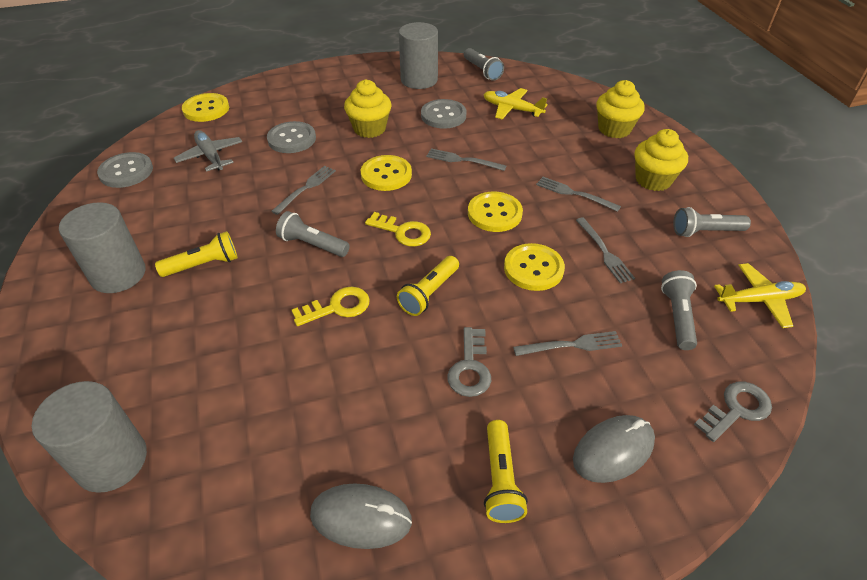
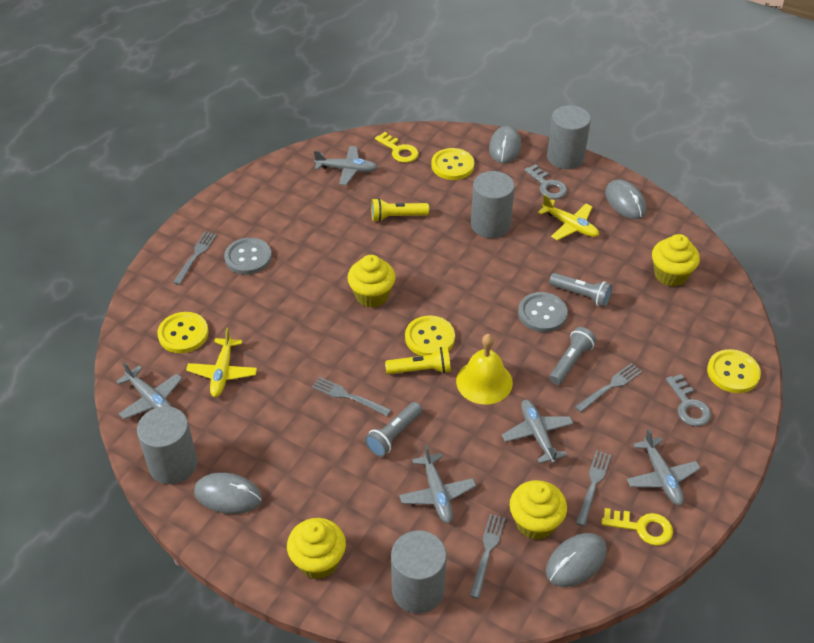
grey button: [97,152,153,188] [267,121,316,153] [421,99,467,129] = 3 -> [224,238,272,275] [518,292,568,332] = 2
grey cylinder: [32,381,147,493] [59,202,145,293] [399,22,438,89] = 3 -> [137,406,197,484] [391,530,447,614] [471,171,515,238] [547,105,591,169] = 4
grey flashlight: [276,211,350,257] [464,48,504,81] [661,270,697,350] [673,207,751,237] = 4 -> [365,402,422,457] [549,273,612,307] [549,327,596,385] = 3
grey mouse: [310,483,412,549] [573,415,655,483] = 2 -> [194,473,262,514] [489,126,521,164] [546,533,607,587] [605,180,646,219] = 4
grey plane: [174,130,242,172] = 1 -> [116,362,182,419] [314,146,378,185] [399,445,476,523] [502,400,574,464] [627,429,701,505] = 5
yellow bell: none = 0 -> [456,334,513,404] = 1
yellow cupcake: [344,80,391,138] [596,80,645,138] [634,129,688,191] = 3 -> [287,518,346,579] [347,255,396,308] [510,480,567,540] [652,234,700,287] = 4
yellow flashlight: [155,231,238,277] [397,256,459,316] [484,420,528,523] = 3 -> [371,198,429,222] [385,347,451,374] = 2

